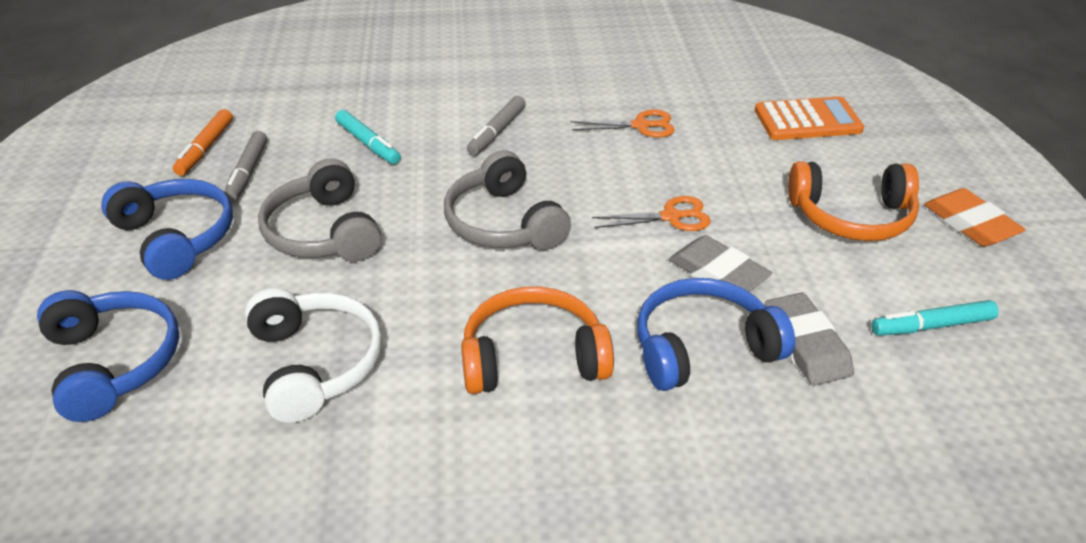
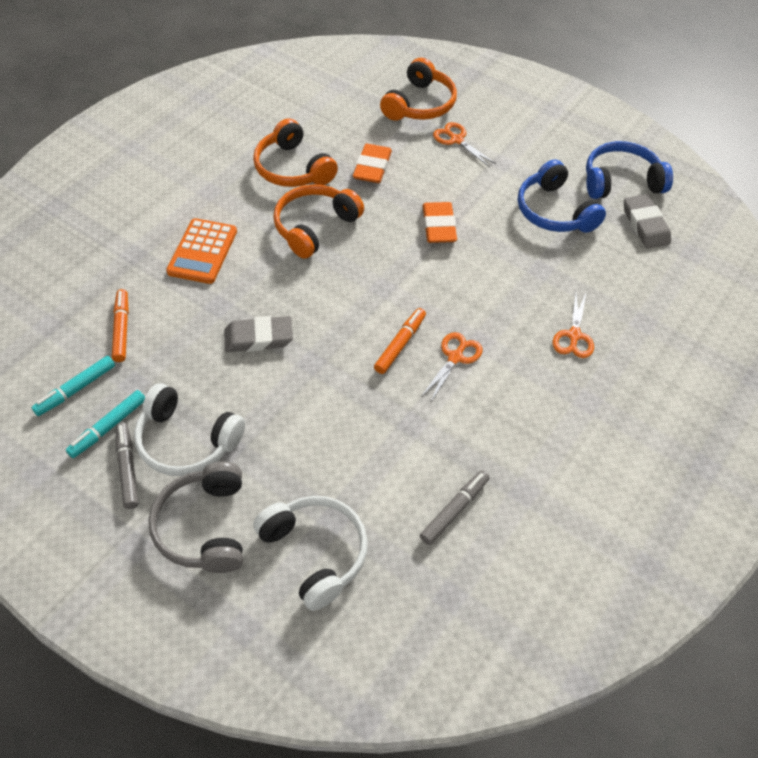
blue headphones: [37,290,180,422] [101,179,233,280] [637,278,795,391] = 3 -> [518,159,606,233] [586,141,673,199] = 2
grey headphones: [258,158,381,262] [444,150,571,250] = 2 -> [148,462,243,573] = 1
orange eraser: [924,188,1026,247] = 1 -> [353,144,392,183] [423,202,457,243] = 2
orange headphones: [461,287,614,394] [788,161,919,241] = 2 -> [253,118,338,187] [273,184,364,259] [380,58,457,121] = 3
orange marker: [173,109,233,176] = 1 -> [112,289,129,362] [374,308,426,374] = 2
orange scissors: [571,110,675,138] [592,196,711,231] = 2 -> [421,332,483,403] [433,122,496,167] [553,293,594,358] = 3
white headphones: [245,288,382,423] = 1 -> [134,383,245,476] [253,496,368,611] = 2

